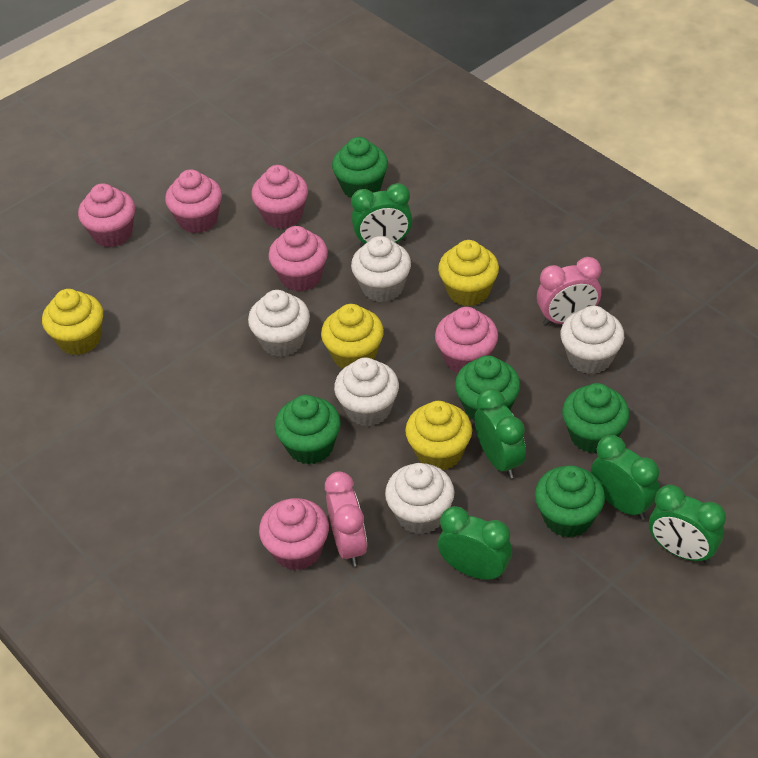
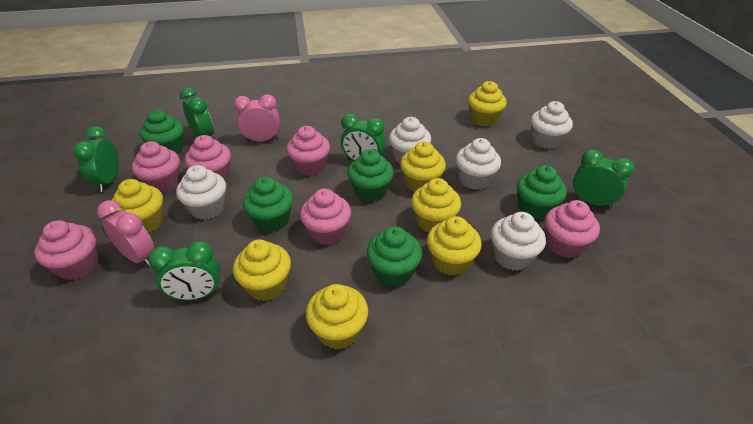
yellow cupcake: [42,289,103,355] [321,304,384,369] [405,401,472,470] [438,240,499,306] = 4 -> [111,179,163,233] [233,240,291,301] [306,284,368,349] [400,141,446,192] [411,178,461,232] [427,216,482,276] [468,81,507,127] = 7

